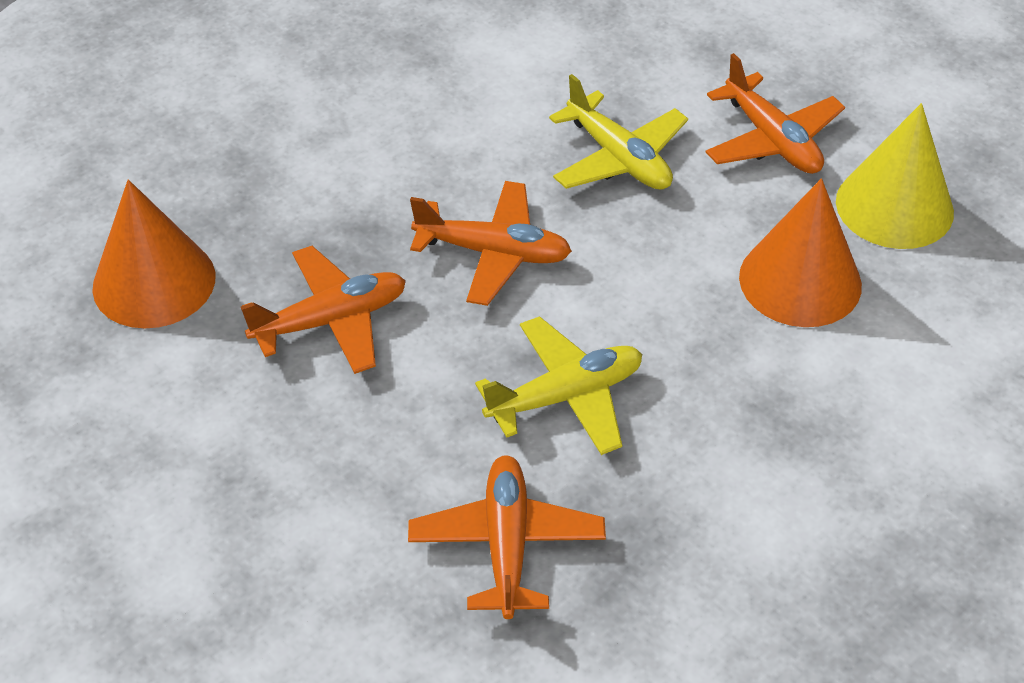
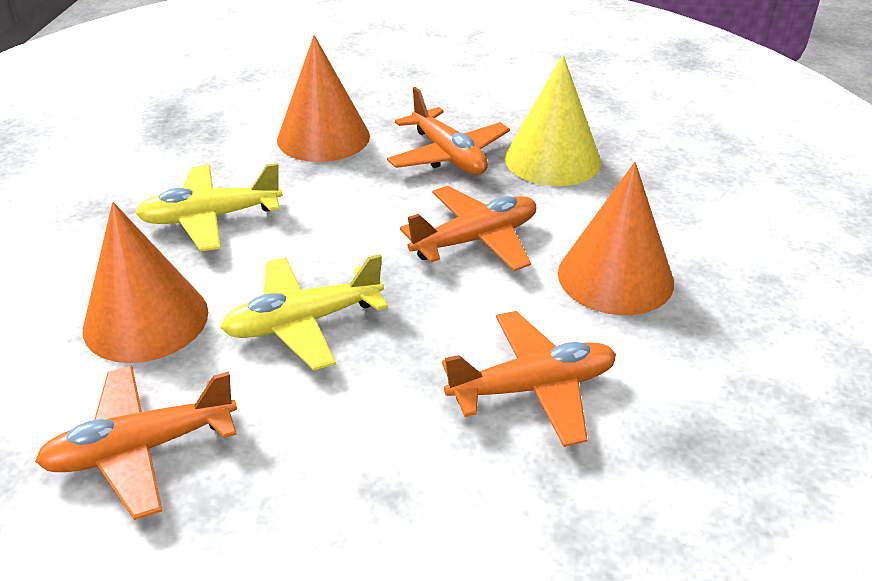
orange cone: [92,180,215,328] [739,178,862,327] = 2 -> [83,202,208,363] [277,35,370,162] [558,162,674,315] = 3

